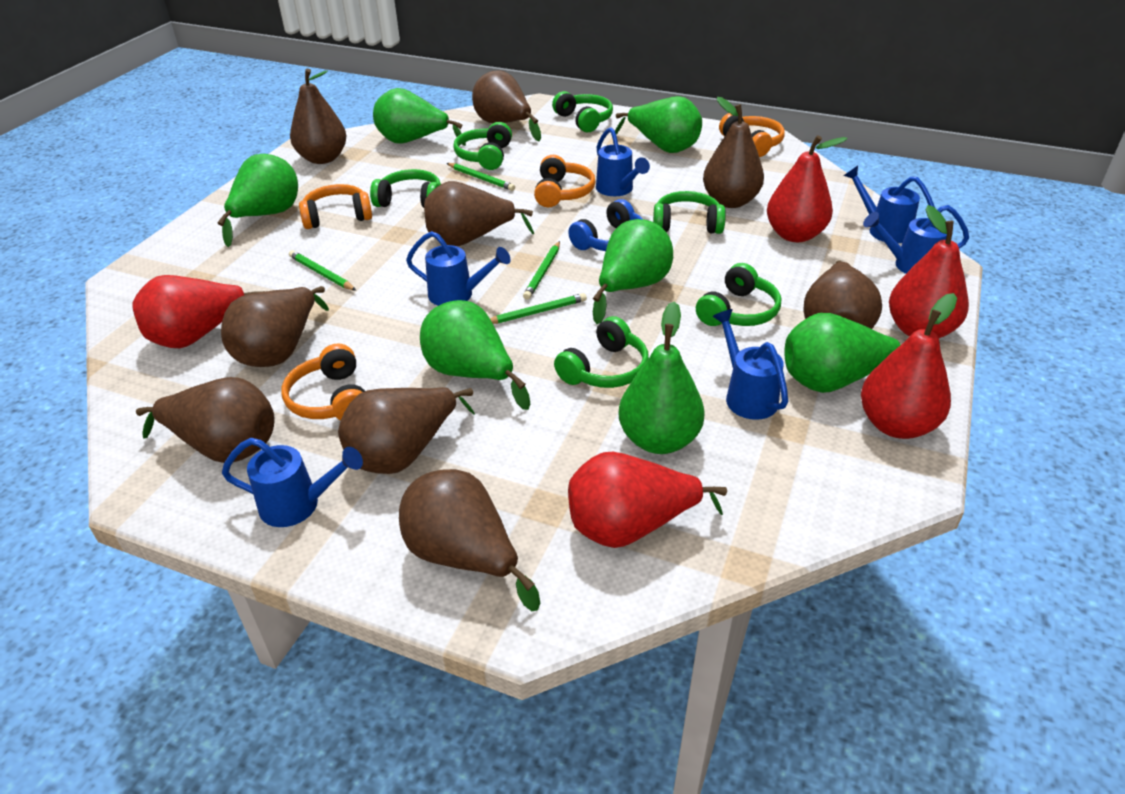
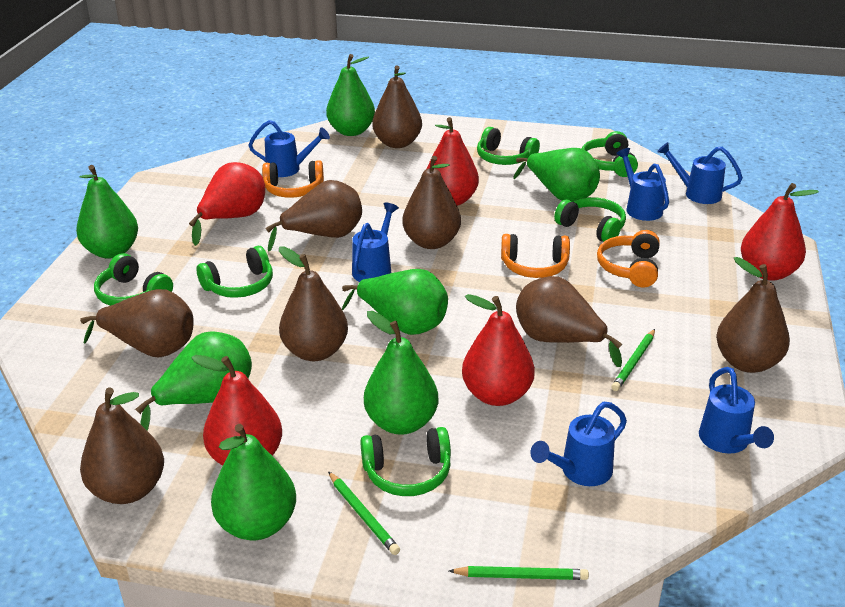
blue headphones: [568,199,643,251] = 1 -> none = 0
brown pear: [136,377,274,463] [221,286,329,367] [290,69,346,164] [338,387,475,474] [399,469,540,611] [424,181,534,246] [472,70,541,141] [703,97,764,208] [803,260,882,329] = 9 -> [80,289,194,357] [80,388,164,504] [265,180,362,252] [279,246,348,361] [372,65,422,148] [402,156,461,249] [516,276,622,367] [716,257,790,373] = 8
green pencil: [289,250,357,291] [447,163,515,191] [490,293,587,324] [523,241,560,300] = 4 -> [328,471,400,555] [449,566,589,580] [611,329,655,391] = 3
orange headphones: [281,343,365,421] [299,184,372,229] [534,155,596,207] [719,113,785,157] = 4 -> [262,160,324,198] [501,234,570,278] [597,230,660,287] = 3

